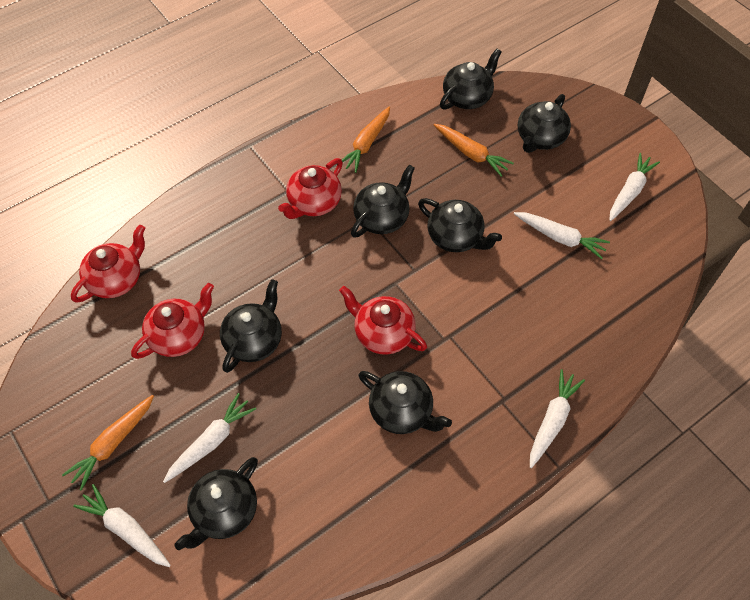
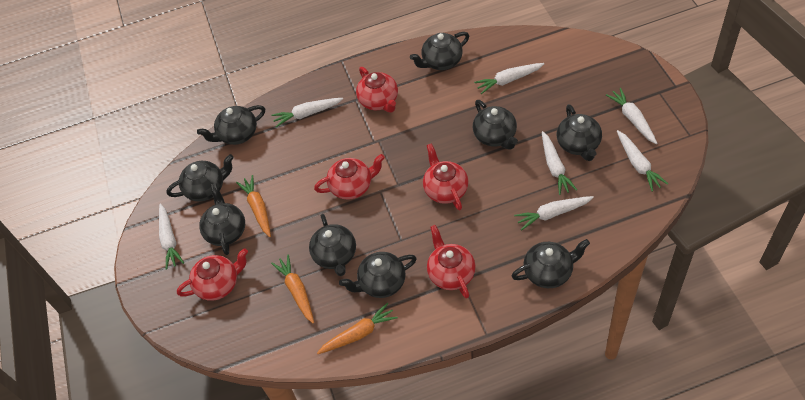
black teapot: [174,457,258,550] [220,279,282,373] [351,165,415,238] [358,371,452,434] [418,198,502,252] [440,49,501,110] [518,94,571,153] = 7 -> [166,154,234,201] [197,105,265,145] [199,183,245,255] [309,214,356,276] [339,252,417,298] [410,32,469,70] [473,100,518,150] [512,239,590,288] [557,104,602,161] = 9
red teapot: [71,225,145,303] [131,283,214,359] [278,158,343,219] [339,286,427,355] = 4 -> [177,248,248,301] [314,154,385,200] [356,67,398,113] [423,143,469,210] [427,225,476,298] = 5
white carrot: [73,484,171,567] [163,393,256,483] [514,212,610,259] [530,369,585,468] [609,153,660,221] = 5 -> [159,204,184,270] [272,98,343,127] [474,63,544,94] [514,196,594,230] [542,131,577,195] [606,88,657,144] [617,130,668,192] = 7

